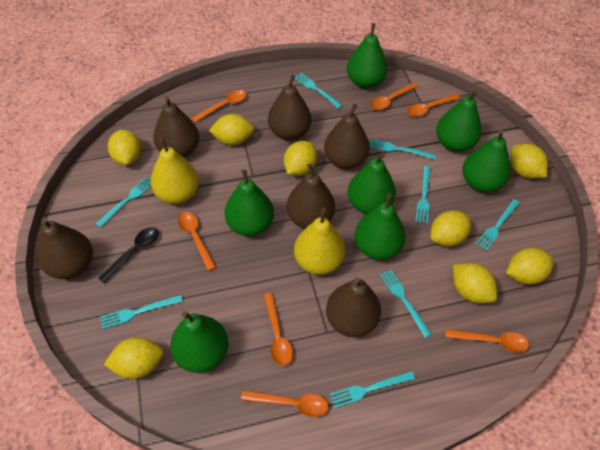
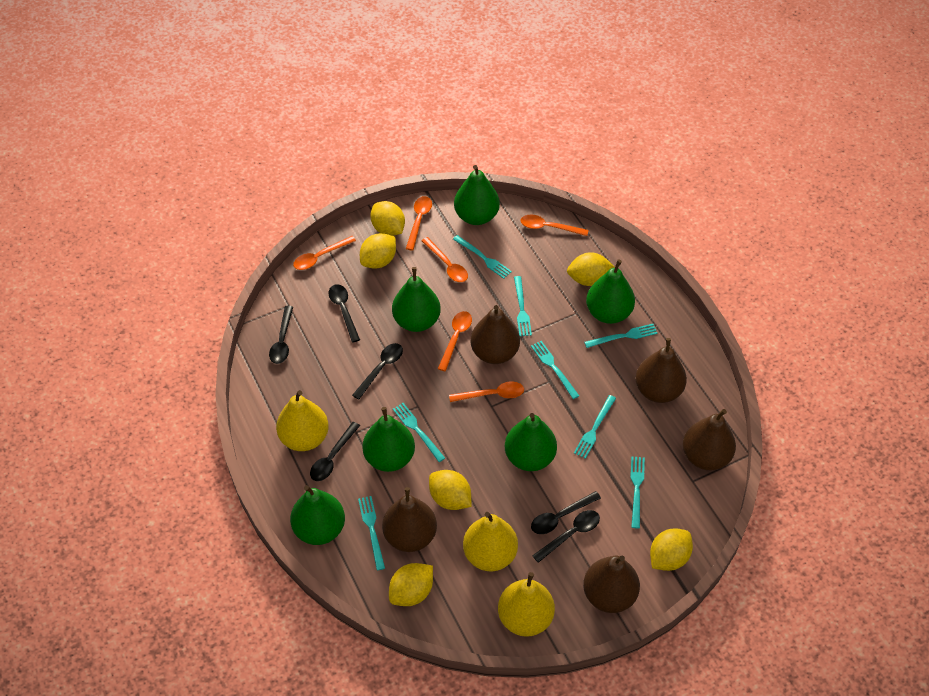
black spoon: [98,227,159,283] = 1 -> [269,306,293,364] [310,422,360,481] [328,284,360,343] [352,343,403,399] [531,491,601,534] [532,510,600,563] = 6
brown pear: [37,218,93,279] [153,96,199,157] [268,75,312,140] [286,163,335,229] [324,104,370,169] [326,277,381,337] = 6 -> [382,487,437,552] [471,305,520,364] [583,556,640,613] [635,338,687,403] [683,409,736,470] = 5
green pear: [170,311,229,373] [224,169,274,236] [347,23,388,89] [348,152,396,214] [355,193,406,260] [436,90,482,152] [463,130,511,192] = 7 -> [290,485,345,545] [362,407,415,472] [392,267,441,332] [454,165,500,225] [505,413,557,471] [586,259,635,324] = 6
orange spoon: [178,212,216,271] [191,90,247,122] [241,390,328,417] [264,293,293,366] [371,82,418,110] [407,94,460,117] [445,329,529,353] = 7 -> [293,236,356,270] [406,196,432,250] [422,237,468,282] [438,311,472,371] [449,382,524,402] [521,215,589,236] = 6
yellow lemon: [104,337,164,379] [108,130,141,165] [209,114,254,145] [284,141,317,176] [430,210,471,246] [453,263,497,303] [506,248,554,285] [510,144,548,179] = 8 -> [360,233,396,268] [370,201,405,236] [389,563,433,606] [429,470,472,510] [567,252,615,286] [650,528,693,571] = 6
yellow pear: [150,138,199,204] [294,208,345,275] = 2 -> [276,390,329,451] [463,512,518,571] [498,572,555,637] = 3

